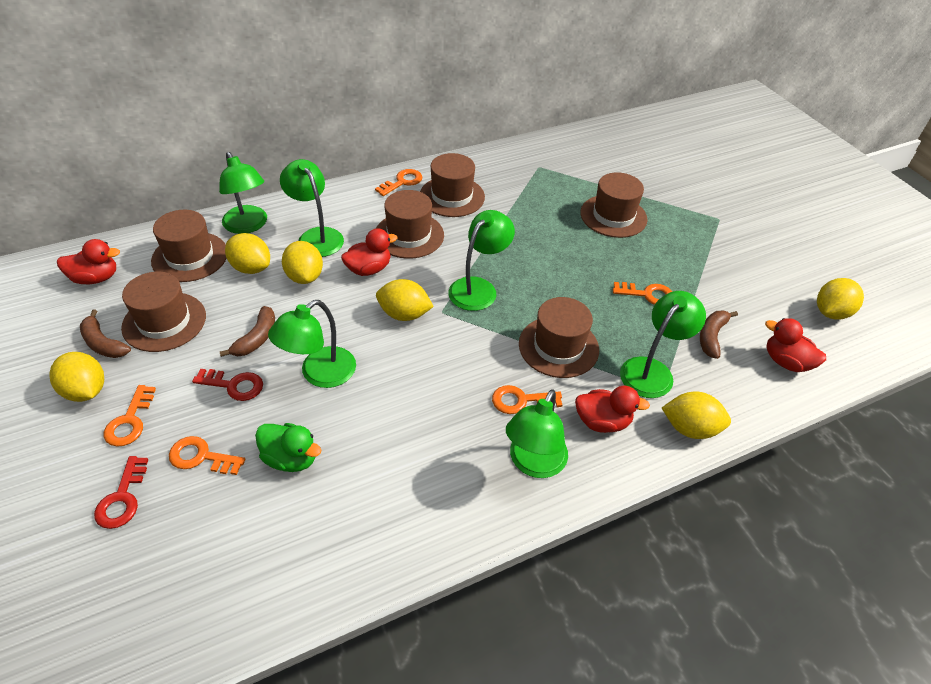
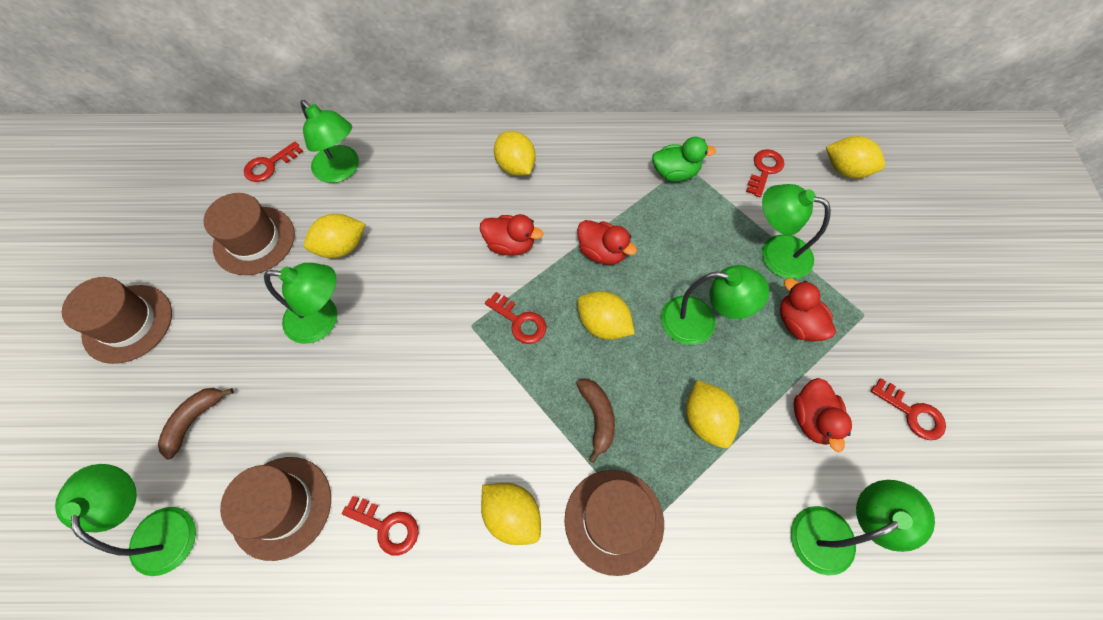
brown banana: [80,309,131,358] [220,306,275,357] [700,311,738,359] = 3 -> [158,388,234,459] [576,379,615,463] = 2
brown hat: [121,272,206,352] [151,210,227,282] [376,190,444,259] [420,153,485,217] [519,297,599,378] [580,172,648,238] = 6 -> [62,277,172,364] [203,193,295,275] [220,457,331,561] [564,470,664,576] = 4
orange key: [104,385,156,447] [169,436,245,475] [375,169,422,196] [492,385,562,414] [613,282,673,305] = 5 -> none = 0
red key: [94,456,148,529] [192,369,263,401] = 2 -> [244,141,303,182] [342,496,418,556] [485,292,546,344] [746,149,784,197] [871,378,946,440] = 5

